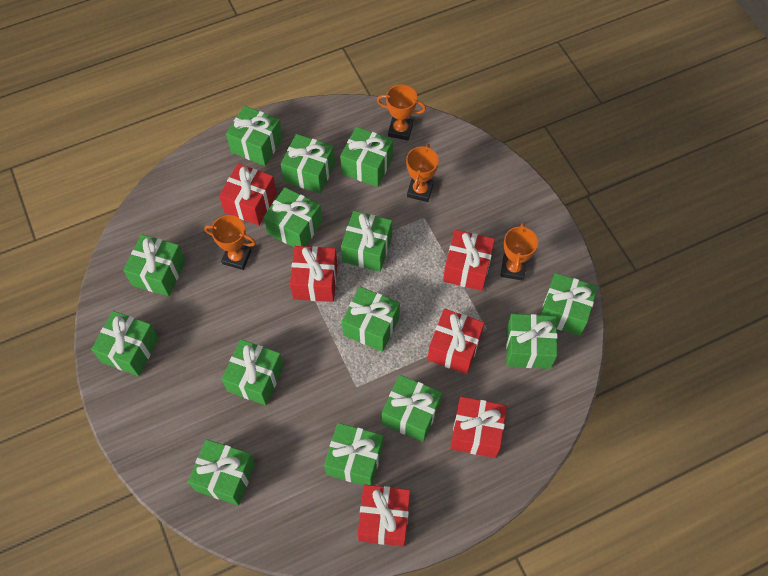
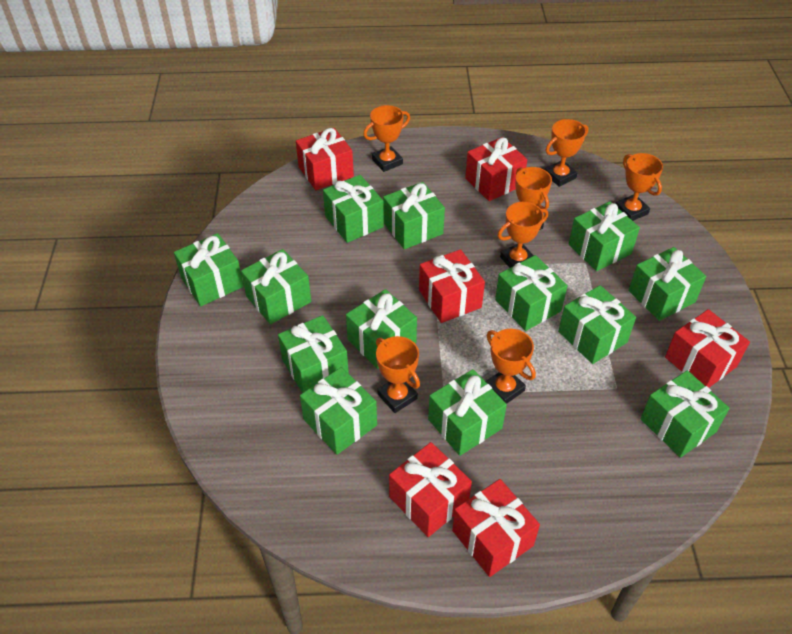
green gift: [91,311,159,376] [123,234,186,296] [188,439,255,506] [222,339,284,405] [226,106,283,166] [263,187,323,247] [281,134,335,194] [324,423,383,485] [340,127,393,187] [341,211,392,272] [342,287,400,352] [382,375,442,442] [506,314,558,369] [541,273,598,336] = 14 -> [174,233,244,306] [241,249,311,324] [278,315,349,393] [300,367,377,455] [323,175,384,243] [346,289,417,369] [383,182,445,249] [428,369,507,456] [495,255,568,331] [558,285,636,364] [568,201,640,271] [629,247,706,321] [640,370,730,458] = 13
orange trophy: [204,215,256,270] [377,84,426,140] [406,144,439,202] [501,222,538,281] = 4 -> [363,105,410,172] [376,336,420,413] [486,329,536,404] [498,202,548,268] [515,167,552,230] [545,119,588,187] [616,153,663,221] = 7

